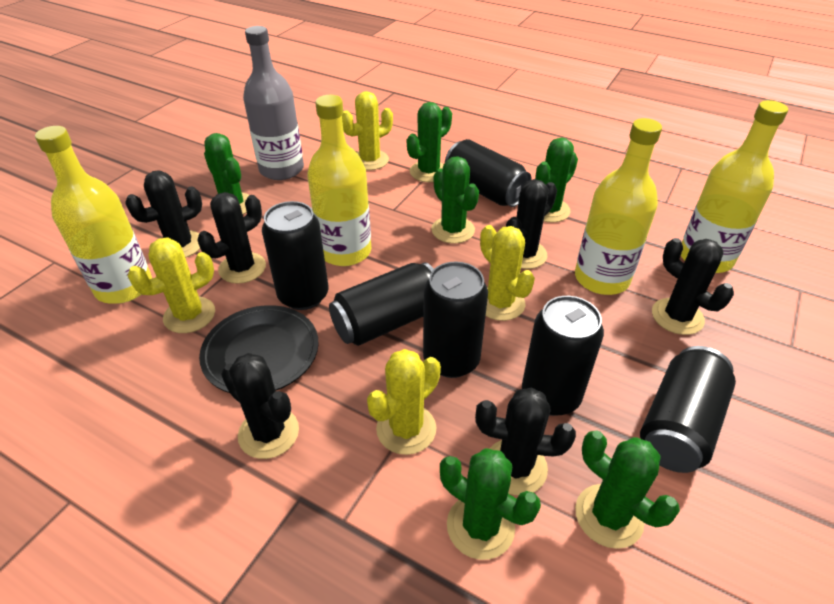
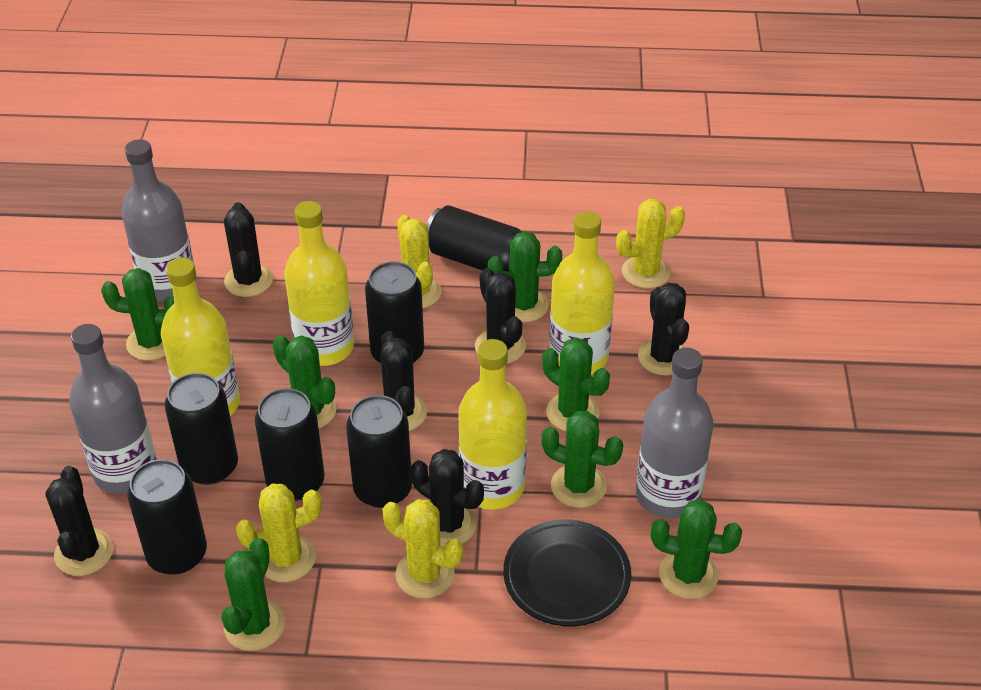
green cactus: [204,133,249,214] [407,102,452,182] [431,156,479,244] [440,448,541,560] [535,137,578,222] [575,431,680,549] = 6 -> [101,268,174,361] [221,538,285,651] [273,335,337,428] [488,231,562,322] [541,411,623,508] [542,337,610,431] [651,499,742,599] = 7
grey bottle: [243,26,304,180] = 1 -> [69,324,157,494] [121,139,196,301] [636,348,713,519] = 3

